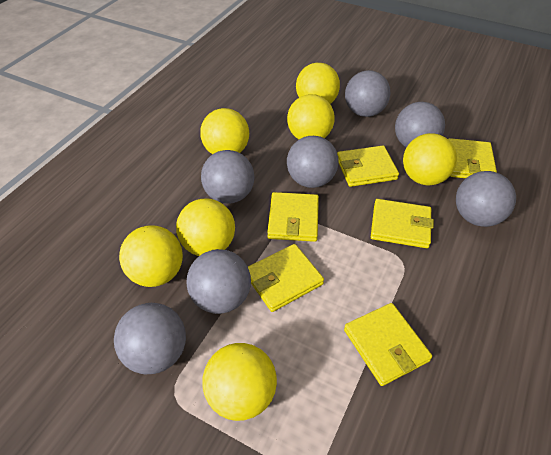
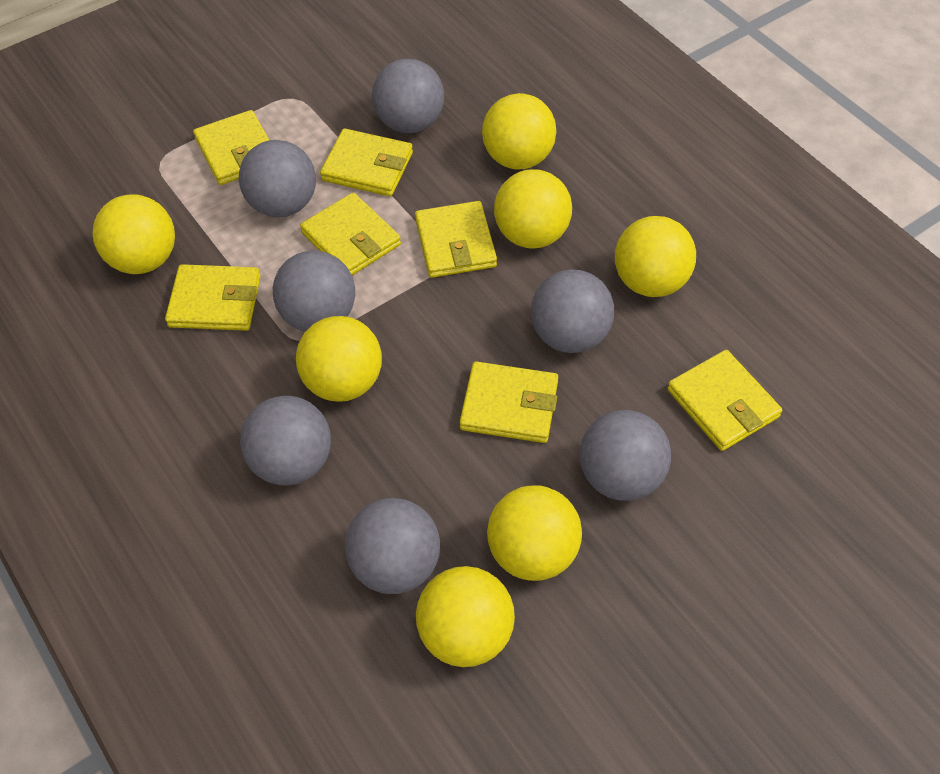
yellow wallet: [248,244,324,312] [267,192,319,242] [337,146,399,187] [344,303,432,386] [371,199,434,248] [448,138,497,178] = 6 -> [165,264,261,331] [193,110,269,185] [300,193,401,275] [320,128,413,196] [415,201,497,278] [460,361,558,443] [667,350,782,451] = 7

